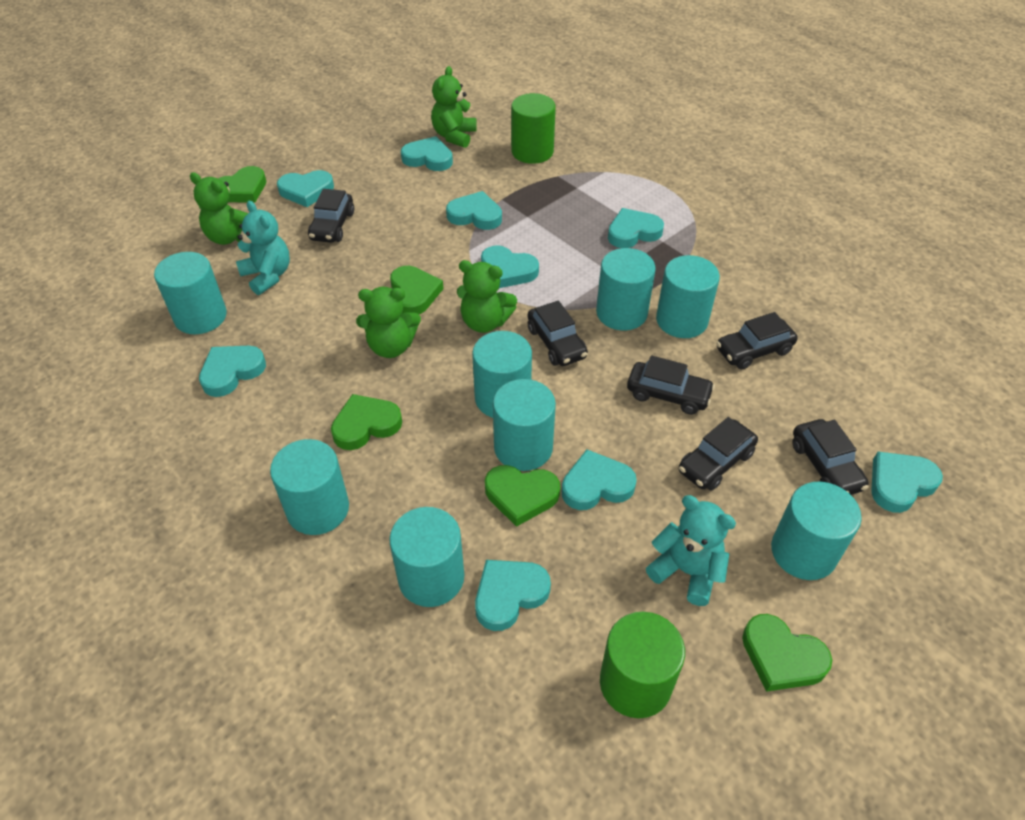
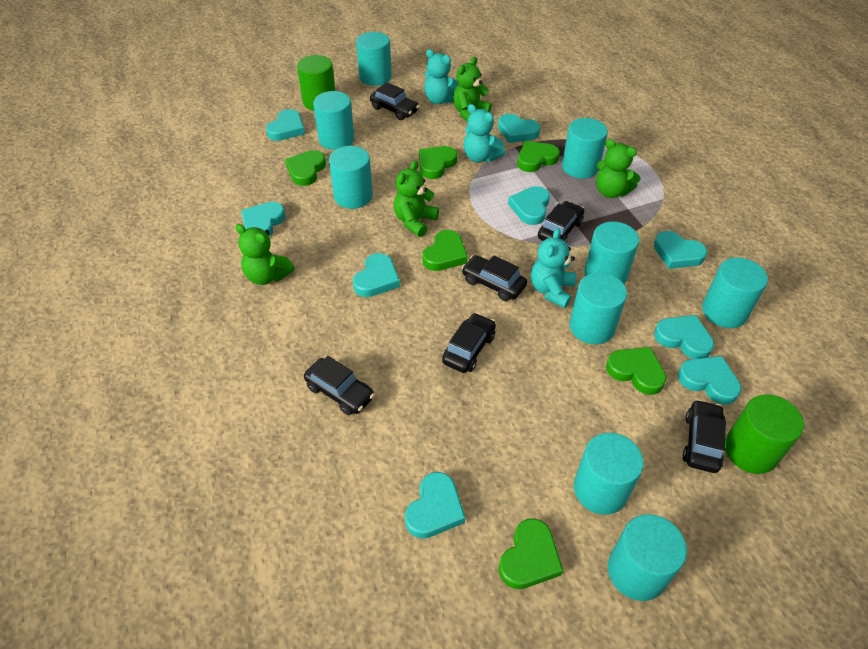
green heart: [218,166,266,203] [331,394,402,450] [390,266,444,314] [485,465,560,527] [742,614,832,692] = 5 -> [285,150,326,186] [419,146,457,179] [422,230,468,271] [499,518,563,589] [517,141,560,172] [606,347,667,395] = 6
turquoise cylinder: [154,252,227,334] [270,439,349,535] [389,507,464,607] [472,331,532,418] [493,379,556,471] [596,248,656,331] [656,255,720,338] [771,482,862,580] = 8 -> [313,91,354,150] [329,146,373,209] [356,32,392,86] [562,118,608,179] [569,273,627,344] [574,433,644,515] [584,221,639,284] [608,514,687,601] [702,257,768,328] = 9
turquoise teddy bear: [236,201,290,295] [646,495,736,606] = 2 -> [424,49,459,104] [463,104,505,162] [531,228,576,308] = 3

